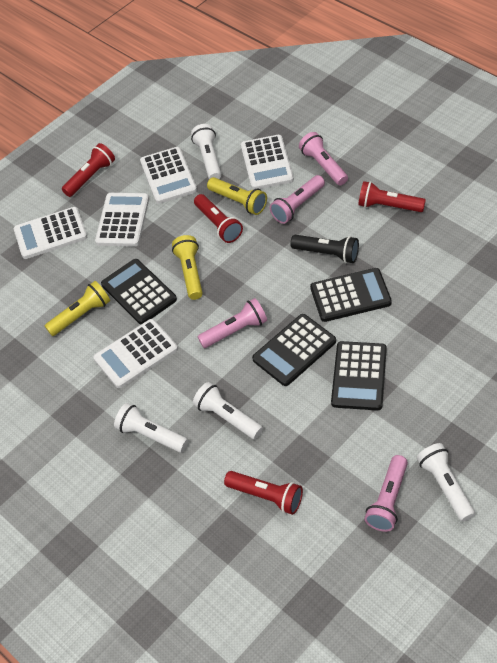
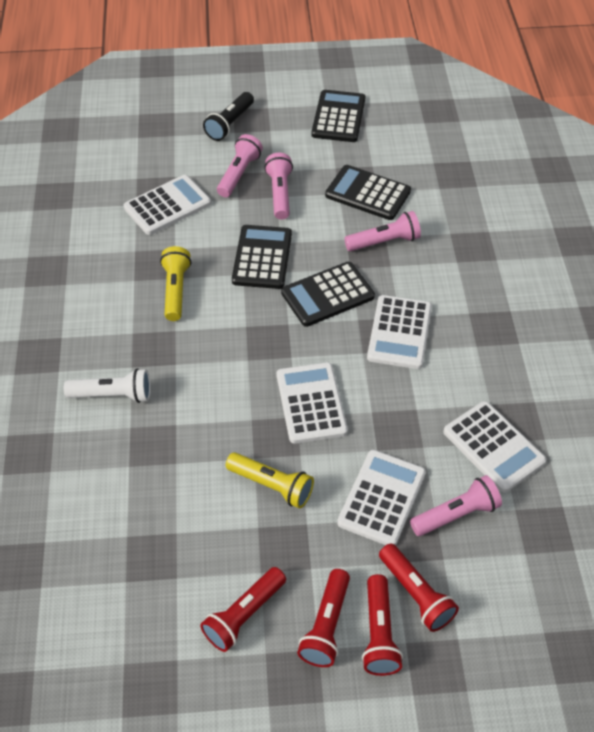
white flashlight: [114,403,188,453] [191,124,221,179] [193,382,263,439] [417,443,475,522] = 4 -> [64,368,151,403] = 1
yellow flashlight: [45,281,110,336] [172,235,203,300] [207,177,267,215] = 3 -> [160,246,191,321] [226,452,314,508] = 2

